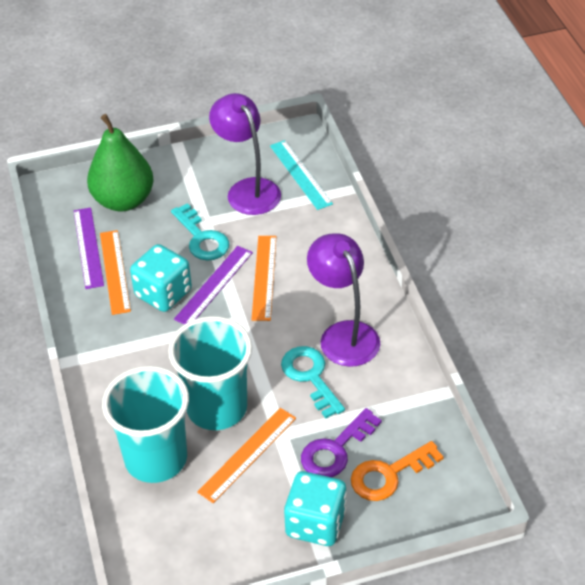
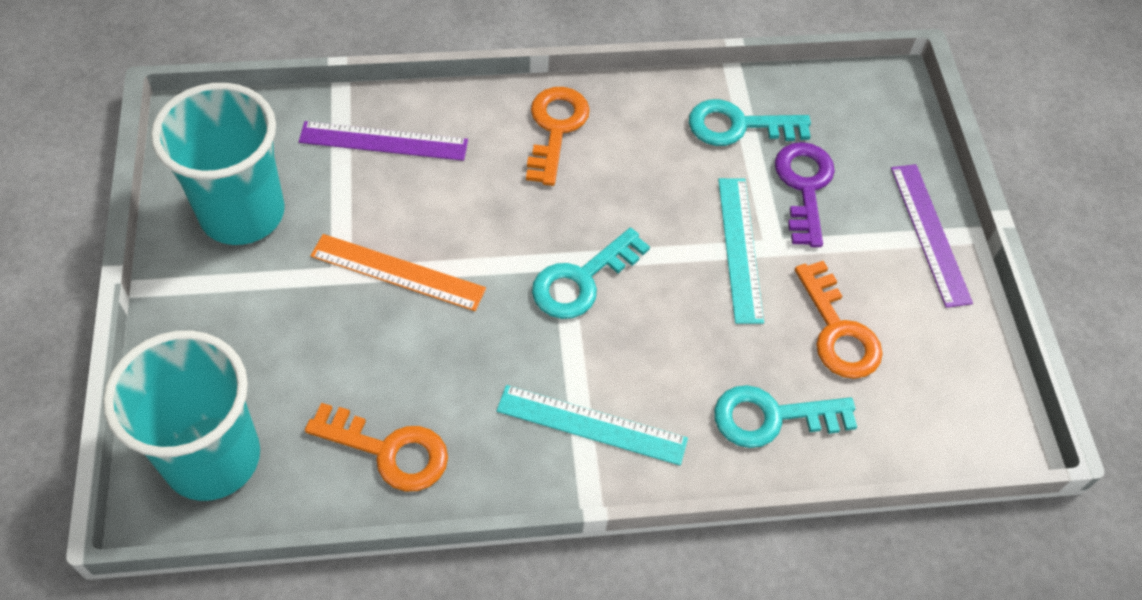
green pear: [87,114,154,211] = 1 -> none = 0
orange key: [351,441,444,501] = 1 -> [305,403,448,492] [526,87,590,186] [795,261,883,379] = 3
orange ruler: [100,230,131,315] [197,408,296,503] [252,236,276,321] = 3 -> [311,234,486,311] = 1
purple lamp: [209,93,281,215] [307,233,380,367] = 2 -> none = 0
turquoise dice: [130,244,192,312] [284,471,347,546] = 2 -> none = 0
turquoise key: [171,203,229,261] [281,346,345,418] = 2 -> [532,228,650,319] [689,99,811,146] [714,385,857,448] = 3
turquoise ruler: [270,140,333,210] = 1 -> [497,385,688,465] [718,178,764,324] = 2

